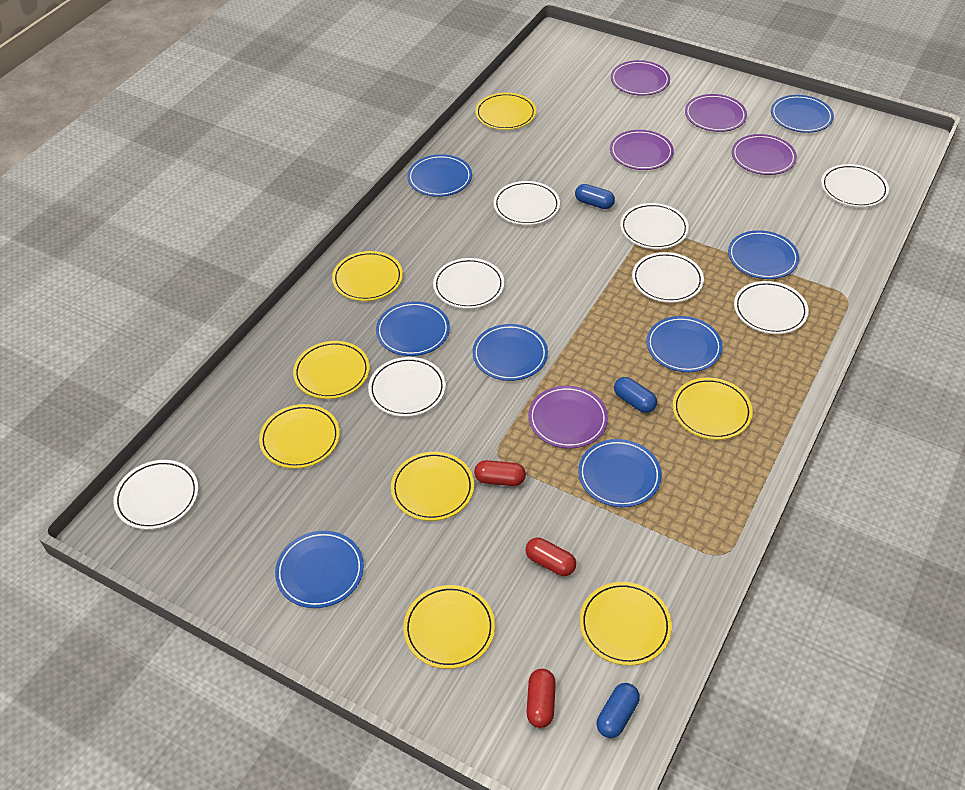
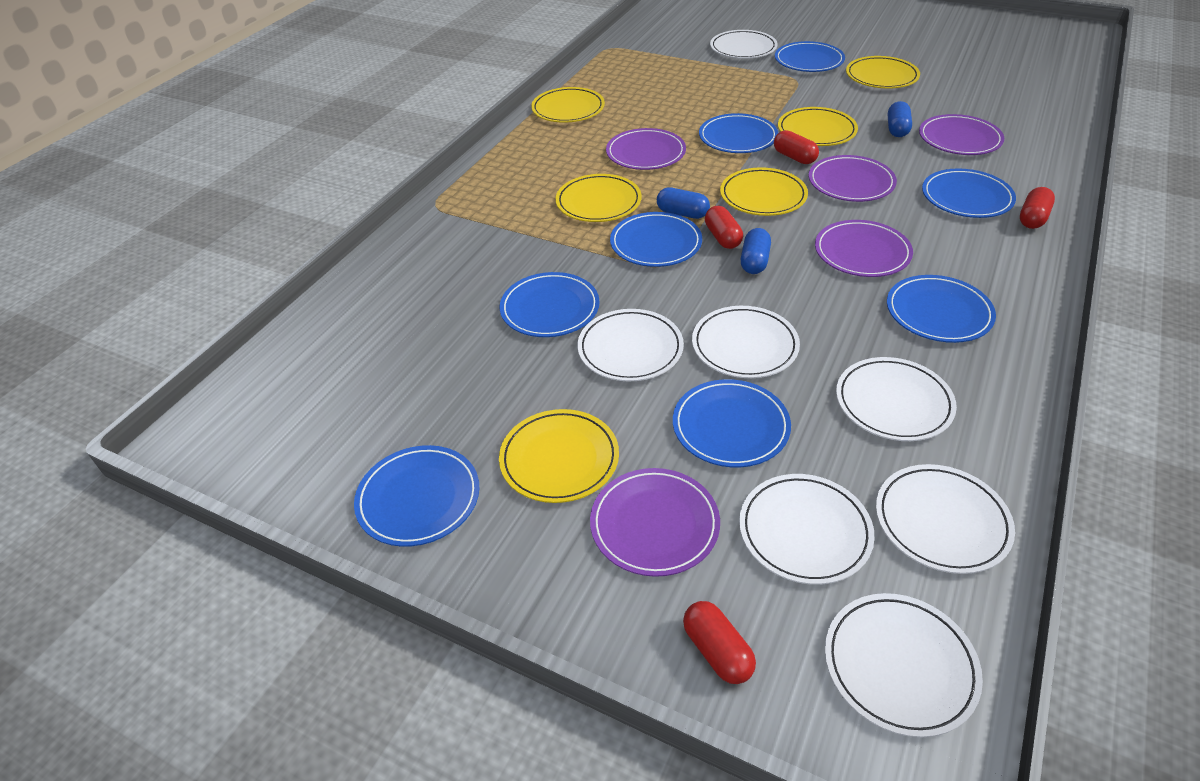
red capsule: [474,460,526,486] [526,538,576,576] [527,669,556,728] = 3 -> [683,601,756,684] [705,206,743,249] [774,130,819,164] [1020,187,1055,229] = 4
white plate: [113,460,198,530] [368,357,446,417] [433,258,504,309] [494,181,560,225] [620,203,689,249] [632,252,704,303] [734,281,809,334] [821,164,889,207] = 8 -> [578,309,684,382] [692,306,800,378] [710,30,778,59] [739,474,874,585] [825,593,983,737] [836,357,957,441] [876,464,1015,574] = 7
yellow plate: [259,404,340,469] [293,341,370,399] [332,251,403,301] [391,452,474,521] [403,585,495,669] [475,93,536,130] [580,582,672,666] [672,378,753,440] = 8 -> [499,409,619,503] [531,87,605,123] [556,174,642,222] [720,167,808,216] [778,107,858,146] [846,56,920,88] = 6

